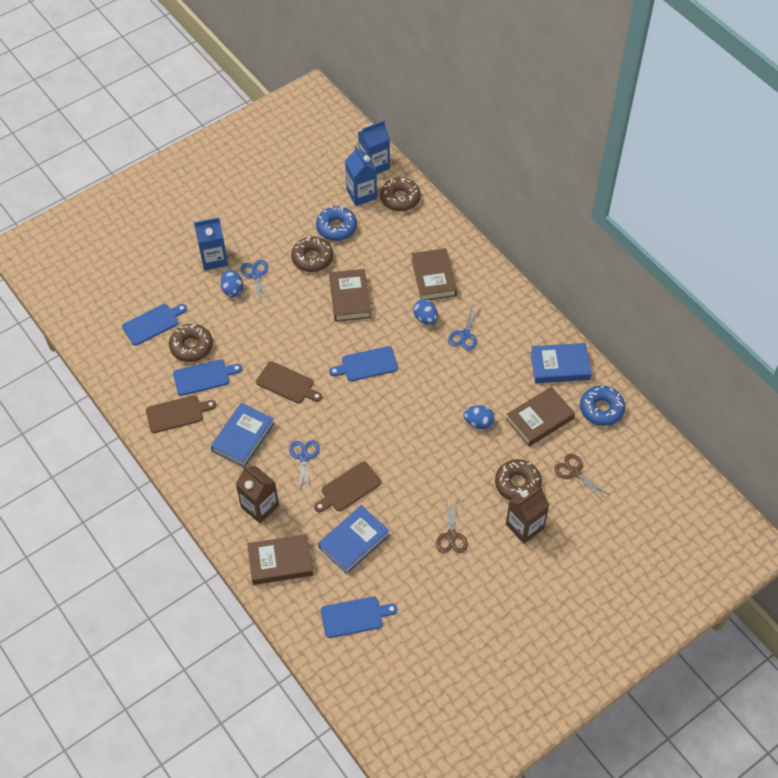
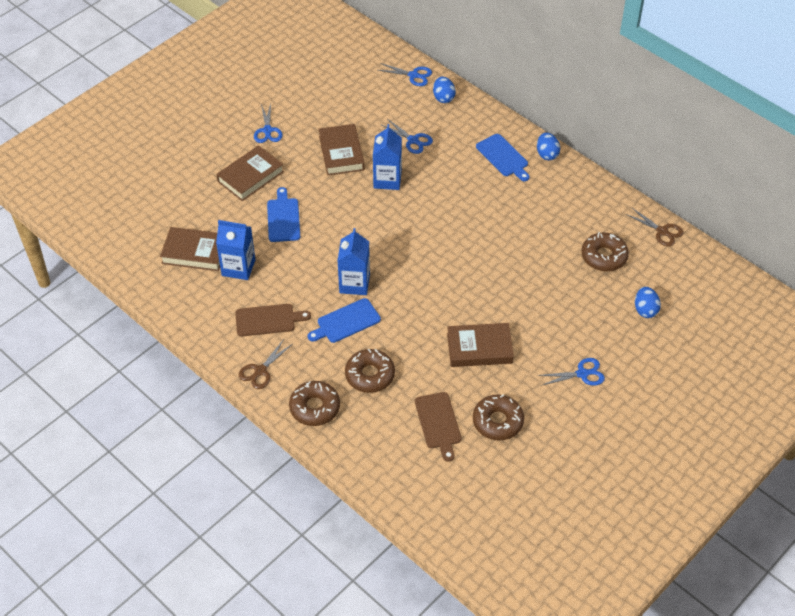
blue book: [211,403,274,467] [318,505,389,574] [530,343,592,383] = 3 -> none = 0
blue cutting board: [122,304,187,346] [173,359,242,396] [321,597,397,638] [329,346,398,381] = 4 -> [267,187,300,242] [308,298,381,343] [476,134,530,181] = 3
blue donut: [316,206,357,241] [580,385,625,426] = 2 -> none = 0
blue scissors: [240,260,269,305] [289,440,320,490] [448,306,482,350] = 3 -> [254,104,283,143] [378,63,432,86] [382,119,433,154] [538,358,605,386] = 4
brown carton: [236,465,279,524] [506,486,550,544] = 2 -> none = 0
brown cutting board: [146,395,216,433] [256,361,322,403] [314,462,381,512] = 3 -> [235,304,311,336] [415,392,462,462] = 2

